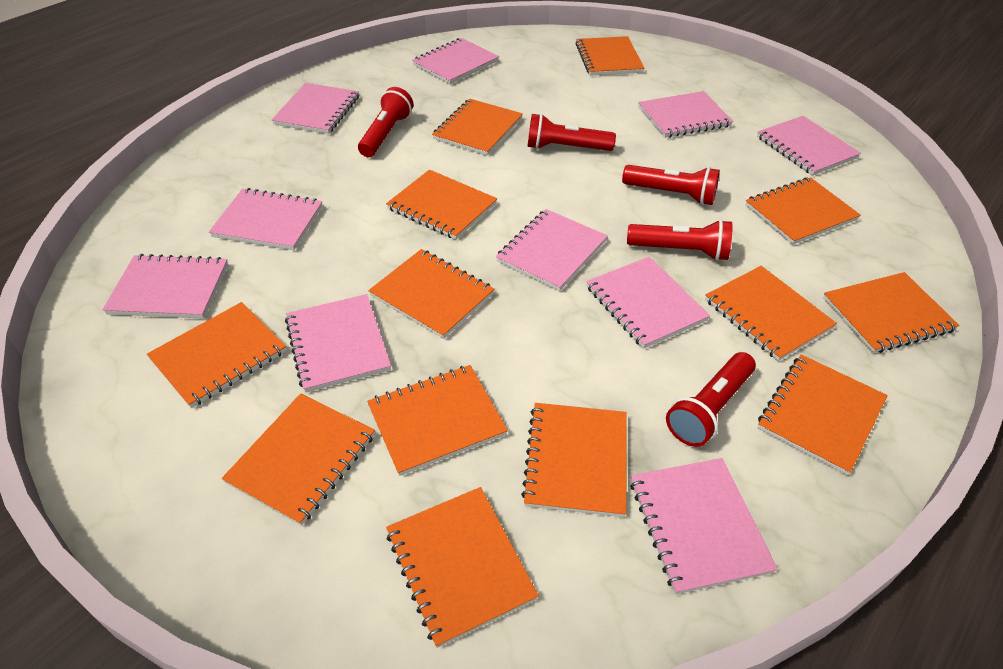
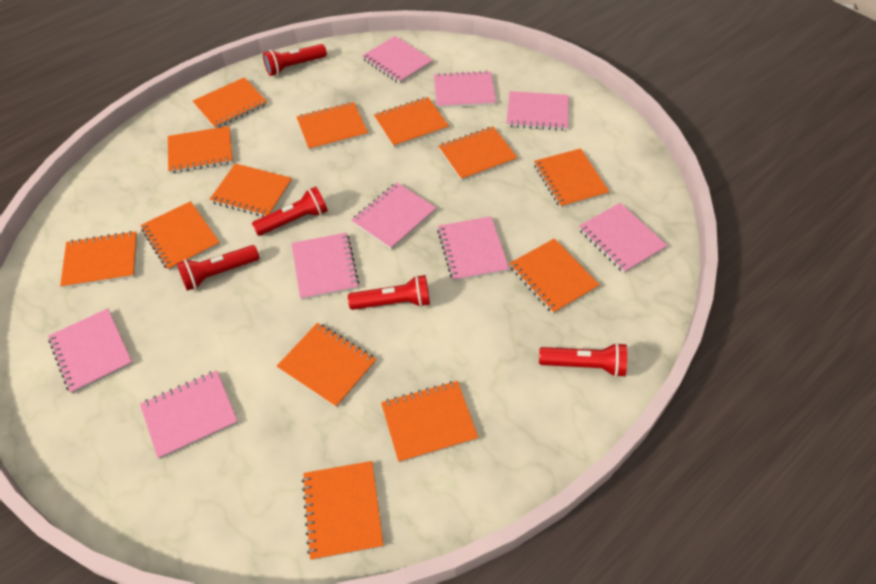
pink notebook: [102,254,228,319] [209,188,323,250] [272,83,359,134] [285,294,391,393] [412,38,499,84] [496,209,608,291] [586,256,710,349] [630,458,778,595] [638,91,733,138] [757,116,861,176] = 10 -> [48,308,133,394] [140,370,238,459] [291,233,360,300] [351,183,436,250] [362,36,433,84] [434,71,496,108] [437,216,509,281] [506,91,569,131] [579,203,667,273] = 9

